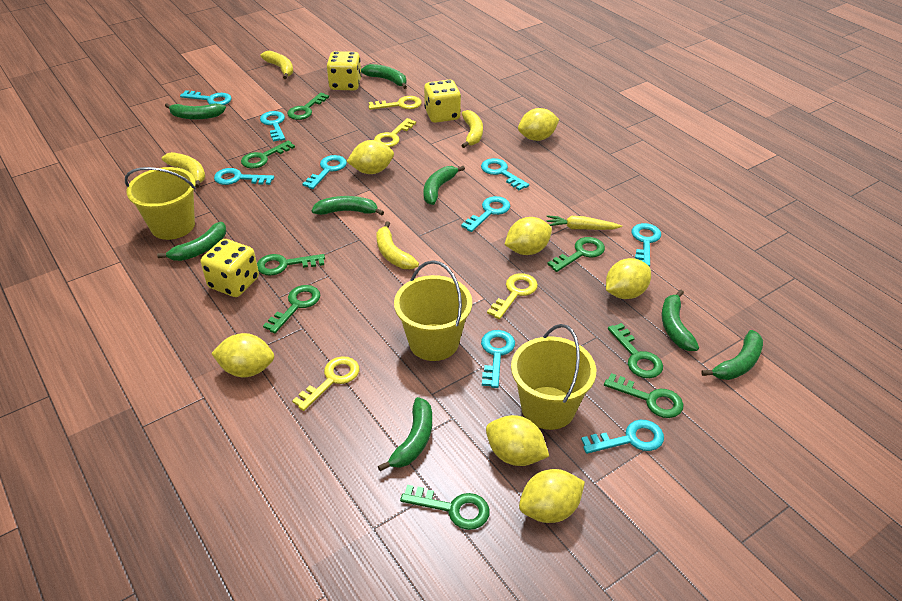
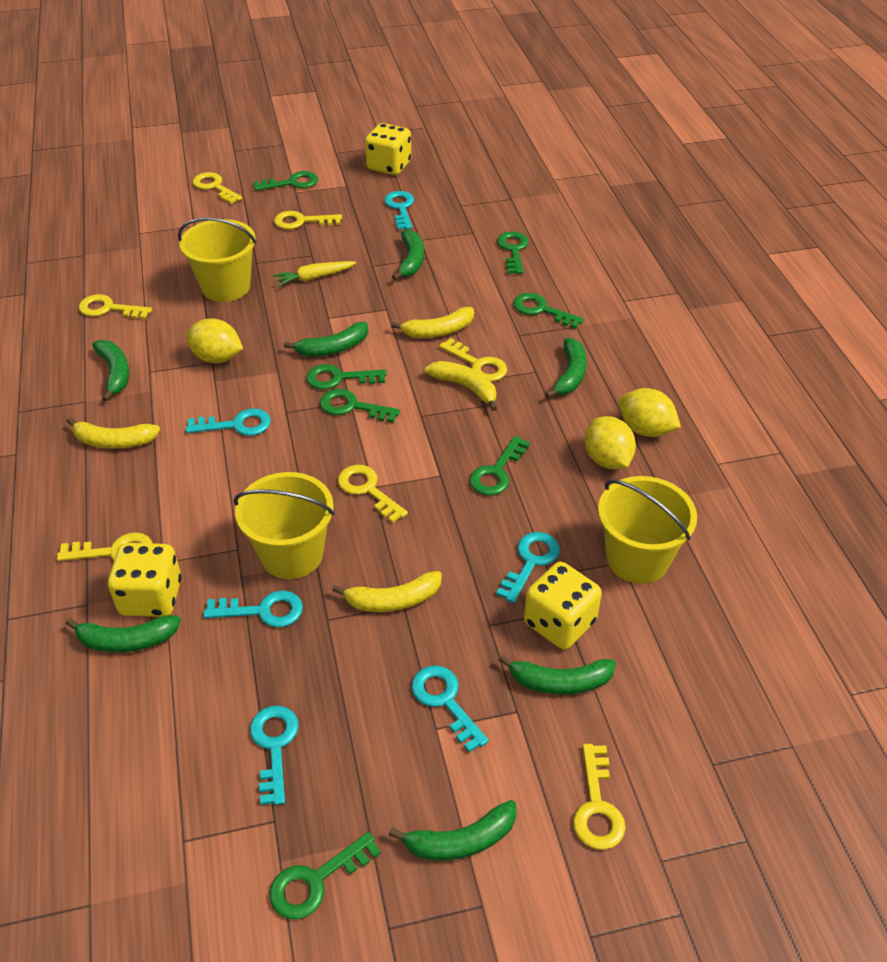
green banana: [157,222,226,261] [165,103,226,120] [312,196,384,215] [361,64,407,89] [378,397,432,471] [423,166,465,205] [662,290,699,351] [701,330,763,380] = 8 -> [66,615,181,652] [92,340,129,401] [284,322,368,357] [388,800,516,861] [392,229,424,280] [498,655,616,695] [545,338,587,398] = 7
green key: [241,141,295,168] [257,254,325,276] [263,285,320,333] [287,92,329,120] [400,485,490,530] [547,237,605,272] [604,373,684,418] [608,323,663,378] = 8 -> [254,171,318,191] [270,832,381,919] [306,364,387,390] [320,389,400,423] [469,436,530,495] [497,231,529,274] [513,293,584,329] = 7
turquoise key: [180,90,232,105] [214,168,274,185] [260,111,285,142] [303,155,347,189] [461,196,510,232] [481,158,529,191] [481,330,515,388] [581,420,664,454] [632,223,661,267] = 9 -> [186,408,271,436] [204,590,303,627] [250,706,299,805] [384,191,414,230] [411,665,489,752] [496,532,560,603] = 6
yellow key: [292,356,359,411] [369,96,422,110] [374,118,416,147] [487,273,538,319] = 4 -> [57,532,152,561] [79,294,152,319] [193,172,242,204] [274,211,342,229] [338,465,408,523] [439,338,507,382] [573,744,626,850] = 7
yellow lemon: [211,333,274,377] [347,140,394,174] [486,415,549,466] [504,217,552,255] [518,108,559,141] [519,469,585,523] [606,258,651,299] = 7 -> [185,318,243,363] [585,416,636,469] [619,388,681,437] = 3

